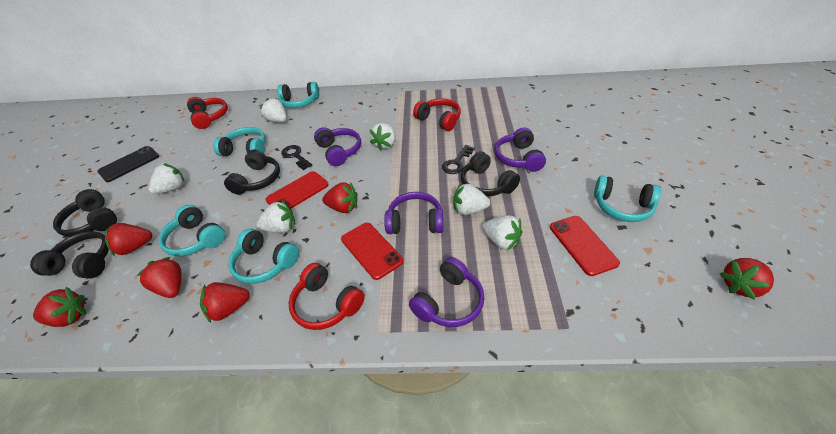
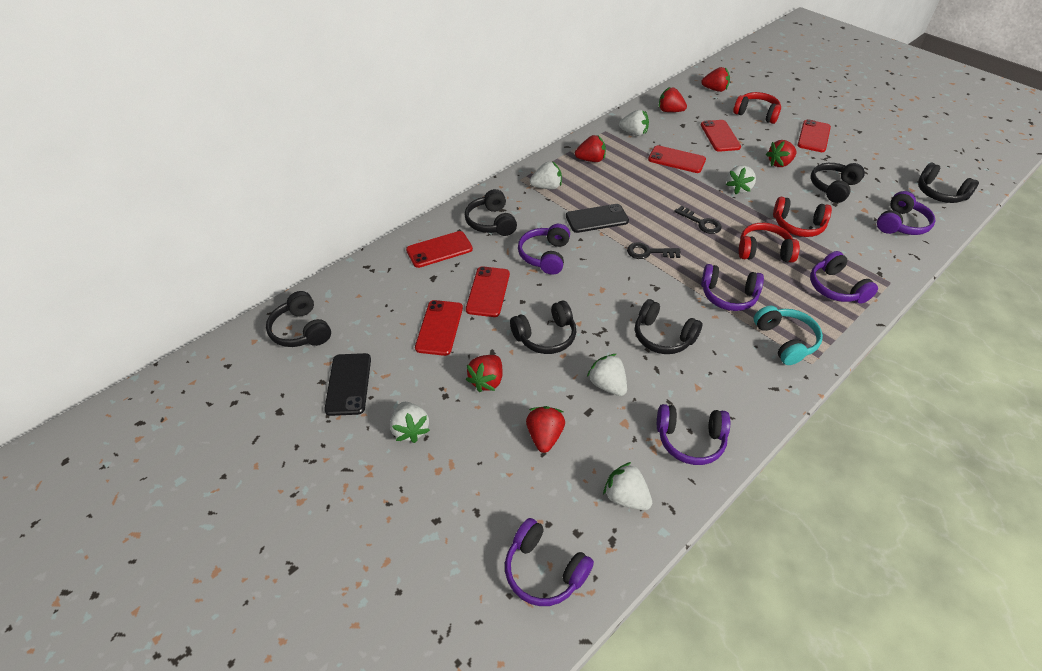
black headphones: [30,231,109,279] [53,189,117,237] [224,150,280,195] [461,151,520,196] = 4 -> [266,291,331,347] [465,189,517,236] [510,301,576,354] [635,299,703,354] [811,163,865,203] [918,163,979,203] = 6
black phone: [97,146,159,182] = 1 -> [324,353,371,416] [566,204,629,233] = 2
purple headphones: [314,127,361,166] [384,192,443,234] [409,257,485,327] [494,128,546,172] = 4 -> [505,518,594,606] [518,224,570,275] [657,404,730,465] [701,264,764,311] [810,251,878,304] [877,191,936,235] = 6
red phone: [265,171,329,209] [341,223,404,280] [550,216,620,276] = 3 -> [406,231,473,268] [415,300,463,356] [466,266,510,317] [648,145,706,173] [701,120,741,152] [797,119,831,152] = 6
turquoise headphones: [159,205,225,256] [213,127,266,156] [228,228,299,284] [277,82,319,108] [594,176,661,222] = 5 -> [754,305,823,365] = 1

